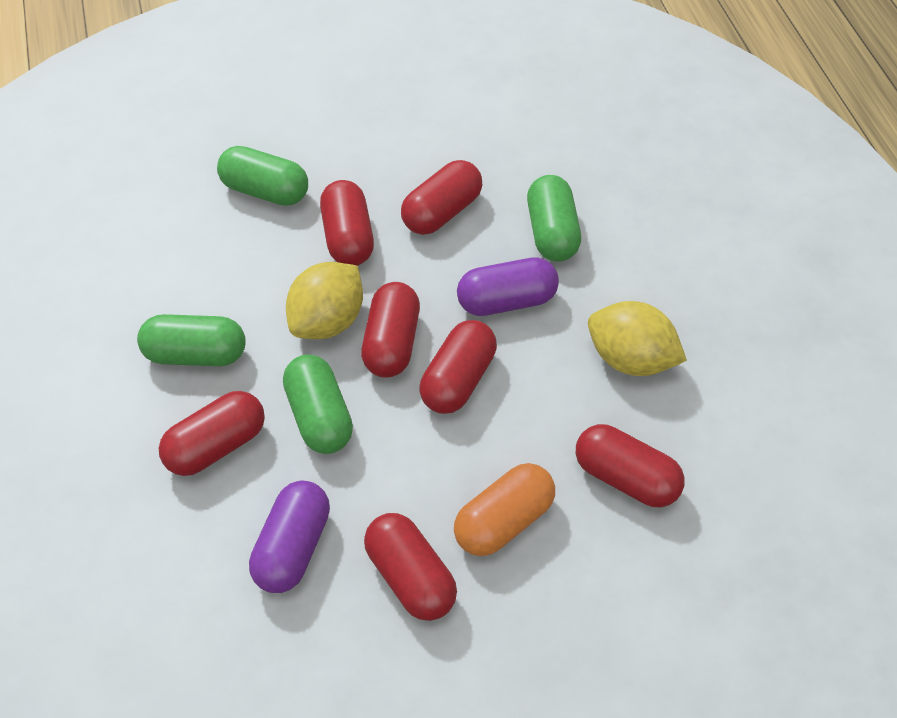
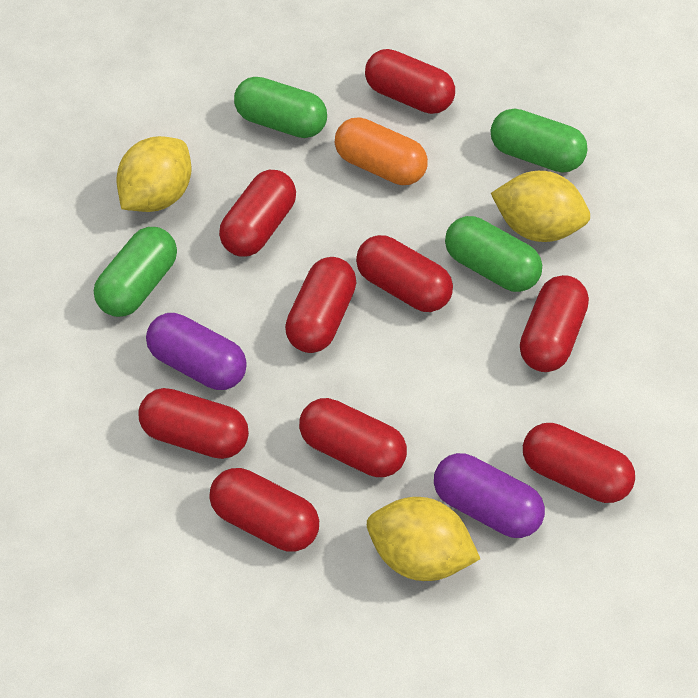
red capsule: [159,391,265,476] [320,180,374,266] [361,282,420,378] [364,513,457,621] [401,160,482,235] [419,320,497,414] [576,424,685,507] = 7 -> [138,388,249,459] [209,468,319,552] [219,170,296,257] [285,257,356,353] [299,398,407,477] [356,235,453,312] [365,49,455,114] [520,275,589,372] [523,423,635,503] = 9
yellow lemon: [286,262,363,339] [588,301,687,376] = 2 -> [116,136,191,212] [367,497,480,581] [491,171,590,242] = 3

